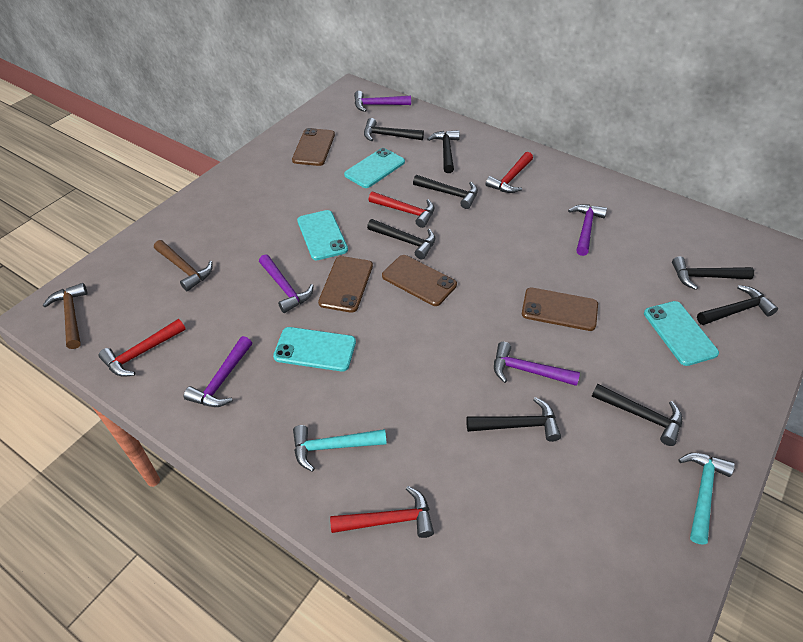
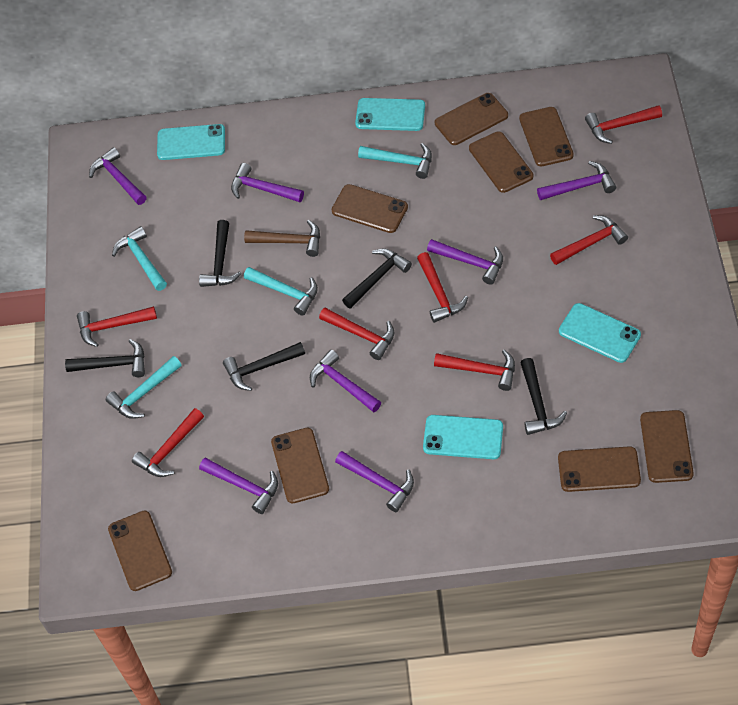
black hammer: [364,118,424,142] [367,219,435,259] [413,175,478,209] [427,130,460,173] [466,397,561,442] [592,384,682,446] [672,256,754,290] [697,285,778,325] = 8 -> [65,339,145,377] [199,220,241,287] [223,342,305,391] [342,248,412,309] [520,358,567,435] = 5
brown hammer: [43,283,88,349] [154,240,213,291] = 2 -> [244,220,320,257] = 1
brown phone: [292,128,335,166] [318,256,373,313] [382,255,457,306] [522,287,598,331] = 4 -> [108,511,172,591] [271,428,329,503] [331,184,408,233] [435,93,508,145] [469,131,533,193] [519,107,574,166] [558,446,641,492] [640,410,694,483] = 8
purple hammer: [184,336,252,407] [259,254,314,313] [354,91,411,112] [494,342,580,386] [568,204,607,256] = 5 -> [89,147,147,205] [199,458,278,514] [231,163,304,202] [310,350,381,412] [335,451,414,512] [427,239,503,285] [537,161,616,200] = 7
red hammer: [99,319,186,377] [330,486,434,538] [369,192,434,228] [486,152,533,193] = 4 -> [77,306,157,347] [132,408,204,477] [319,308,395,360] [417,252,468,323] [434,349,515,391] [550,215,628,265] [585,105,662,144] = 7
turquoise hammer: [293,425,387,472] [678,453,735,545] = 2 -> [106,356,182,419] [112,226,167,291] [244,267,318,316] [358,143,432,179] = 4

